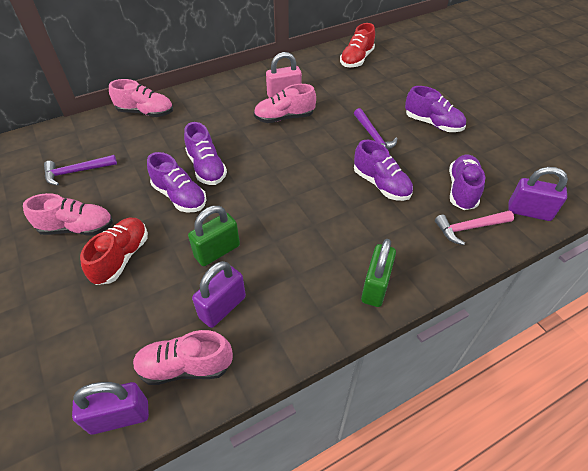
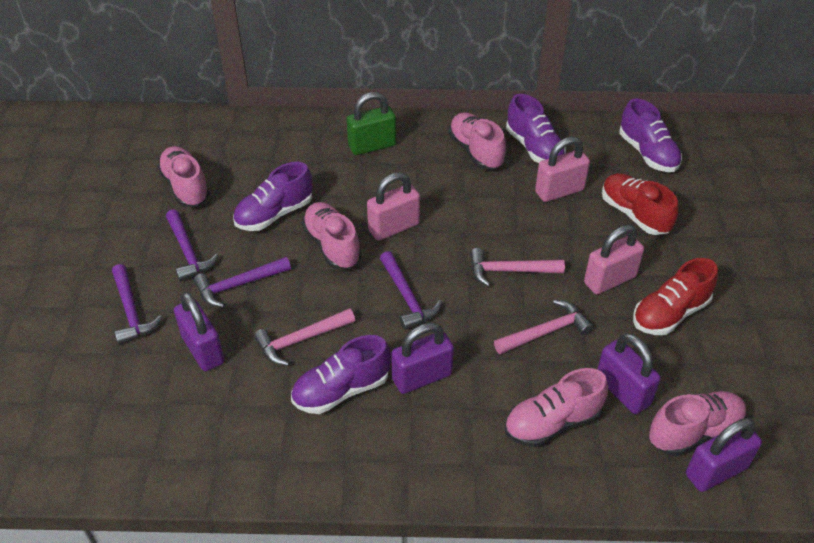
green padlock: [188,206,240,266] [361,239,396,307] = 2 -> [347,92,396,155] = 1
pink hammer: [435,211,514,245] = 1 -> [254,308,355,366] [470,248,565,287] [494,300,593,354] = 3
pink padlock: [266,52,302,98] = 1 -> [367,172,420,241] [535,137,590,202] [584,225,644,294] = 3
pink shoe: [23,193,113,236] [109,79,173,117] [133,330,233,385] [254,84,316,123] = 4 -> [157,146,210,207] [302,202,362,269] [448,112,506,170] [505,368,608,447] [649,391,747,456] = 5
purple hammer: [44,155,117,186] [354,108,398,150] = 2 -> [112,264,163,345] [166,209,219,281] [193,257,291,308] [380,251,442,330] = 4
purple padlock: [72,382,149,434] [192,261,246,328] [508,167,568,221] = 3 -> [174,292,225,371] [391,323,454,394] [597,333,661,414] [686,418,762,492] = 4
purple shoe: [147,152,206,212] [184,122,227,185] [354,140,413,201] [405,86,466,132] [449,155,485,210] = 5 -> [233,162,313,231] [291,335,391,414] [506,94,566,163] [619,98,682,172] = 4

